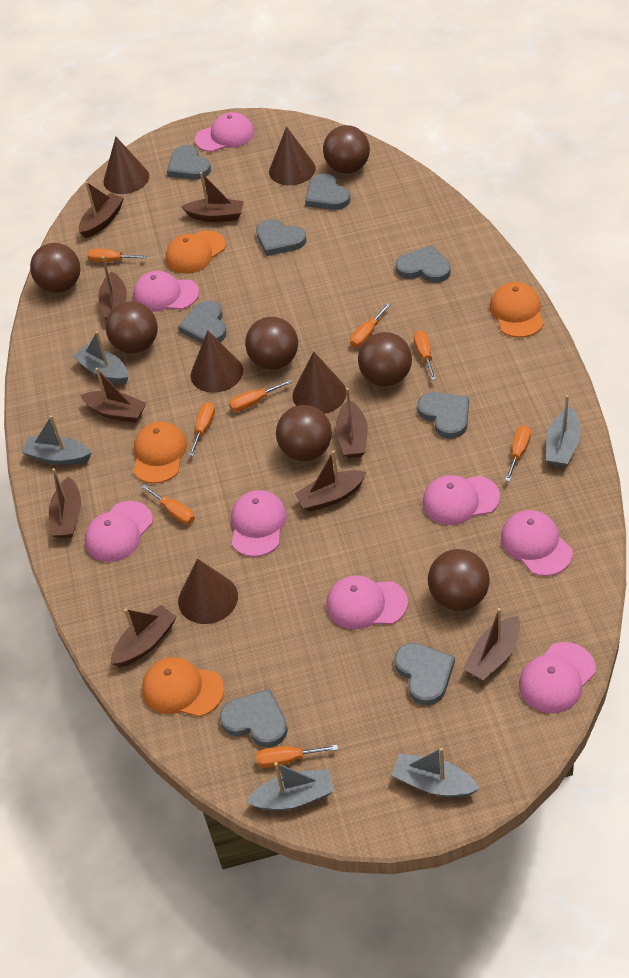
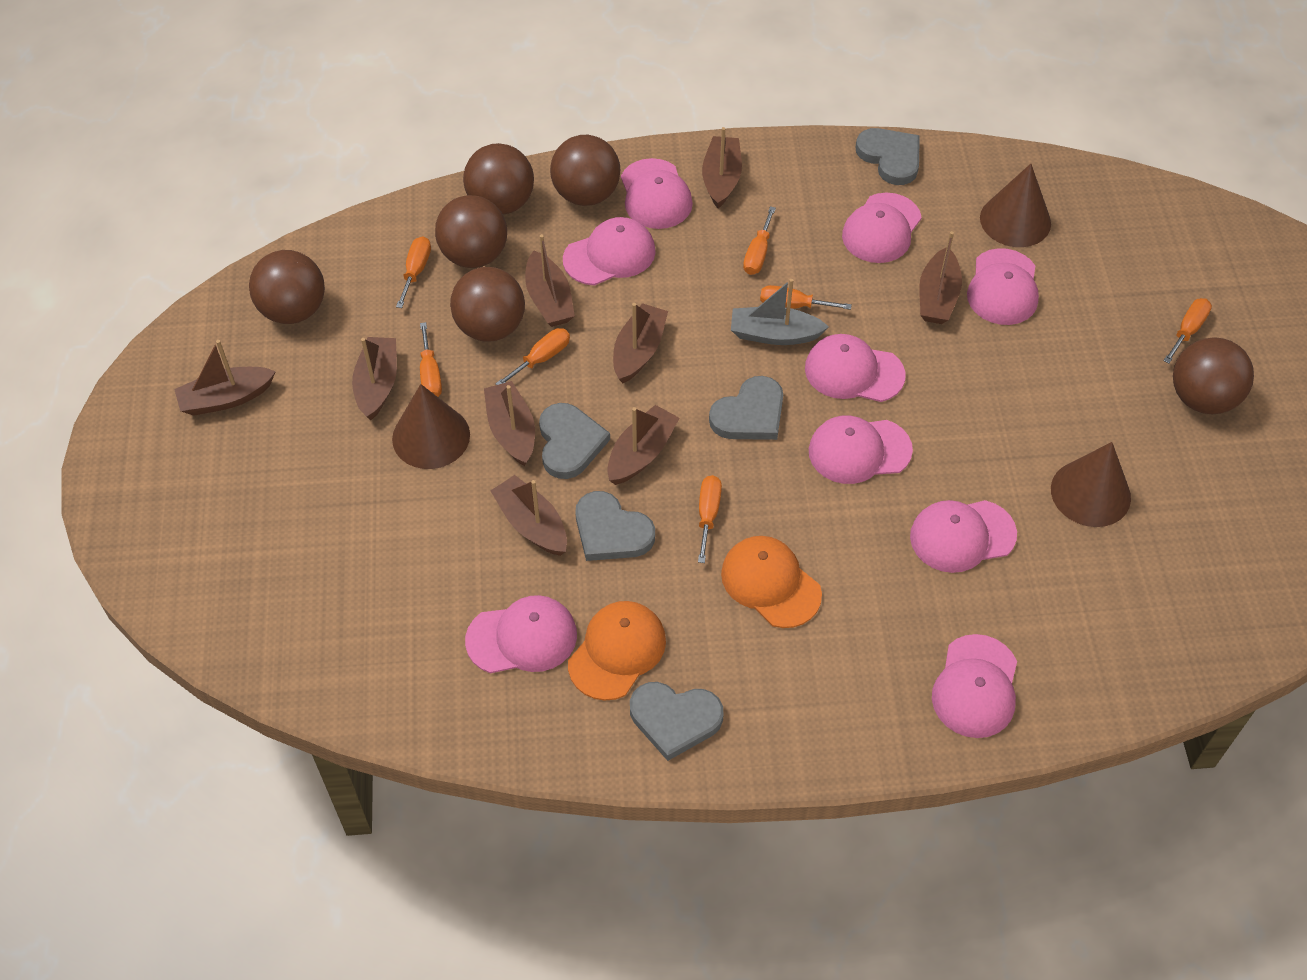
brown ball: [30,243,80,293] [105,301,158,353] [245,317,298,370] [276,405,332,461] [323,125,370,174] [358,332,412,386] [428,549,490,611] = 7 -> [249,250,325,324] [435,195,507,268] [450,267,525,342] [463,143,534,215] [550,135,620,206] [1173,337,1254,414] = 6
brown cone: [103,137,149,194] [178,559,238,624] [191,330,243,393] [269,127,316,185] [293,351,346,414] = 5 -> [392,384,470,469] [980,164,1051,247] [1051,442,1131,527] = 3
grey boat: [22,415,92,465] [73,331,129,384] [246,762,334,810] [391,747,480,797] [546,395,581,467] = 5 -> [731,279,829,345] = 1
grey heart: [167,145,211,180] [178,301,227,343] [220,689,288,747] [256,219,307,256] [305,173,351,210] [394,643,455,705] [396,245,451,283] [418,392,469,439] = 8 -> [539,403,610,479] [575,491,655,561] [630,682,723,761] [709,376,783,440] [856,128,920,185] = 5
orange cap: [134,422,187,484] [142,657,224,717] [166,230,226,274] [490,282,544,338] = 4 -> [568,601,666,701] [721,536,822,628] = 2
orange screwdriver: [87,248,147,262] [141,484,195,525] [188,402,215,456] [229,380,292,412] [256,745,338,768] [350,303,391,347] [414,330,436,380] [505,425,531,482] = 8 -> [396,236,431,308] [420,322,442,397] [495,328,570,385] [698,475,722,563] [743,206,776,275] [760,285,852,310] [1163,298,1212,364] = 7
pink cap: [85,501,153,562] [133,271,199,312] [195,112,254,152] [231,490,287,557] [326,575,408,630] [423,475,500,525] [501,510,573,576] [519,642,596,713] = 8 -> [465,595,577,673] [563,217,656,286] [621,158,693,229] [805,334,906,402] [809,416,913,484] [842,193,922,263] [910,500,1017,573] [932,634,1017,738] [967,248,1039,325] = 9

